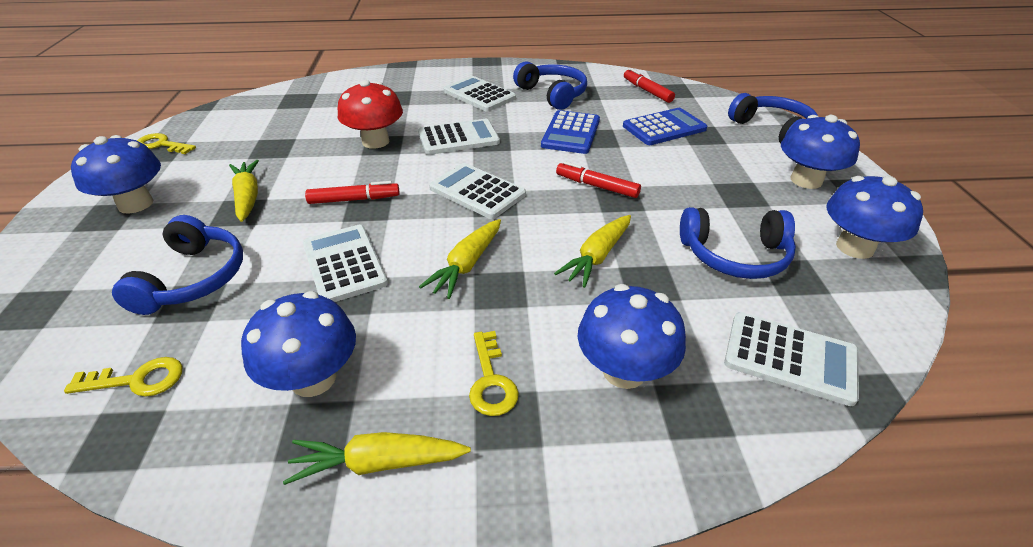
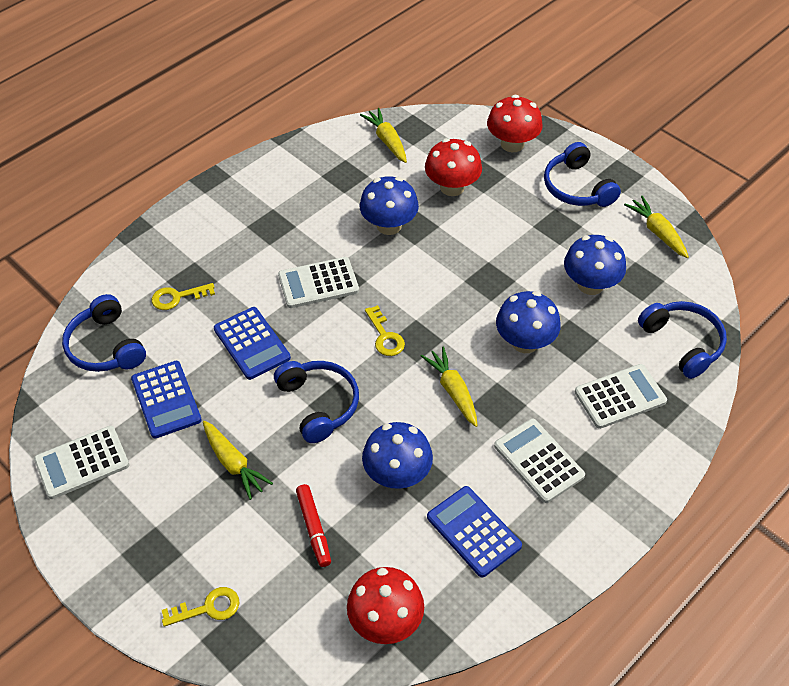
blue calculator: [541,110,600,154] [623,108,707,145] = 2 -> [131,361,202,439] [214,307,291,380] [427,486,522,578] = 3
blue mushroom: [71,135,161,214] [241,291,356,397] [578,284,686,389] [781,115,860,189] [826,175,923,259] = 5 -> [360,176,419,235] [362,422,433,489] [496,291,561,353] [564,235,626,295] = 4
red marker: [305,181,400,204] [556,161,641,198] [624,68,675,103] = 3 -> [296,484,331,567] = 1
red mushroom: [338,80,403,149] = 1 -> [347,567,424,644] [425,138,482,196] [487,95,543,152] = 3
white calculator: [303,225,388,302] [418,119,500,155] [429,163,526,219] [444,76,516,111] [724,312,859,406] = 5 -> [34,426,129,499] [278,257,359,308] [494,419,585,503] [575,364,667,429] = 4

